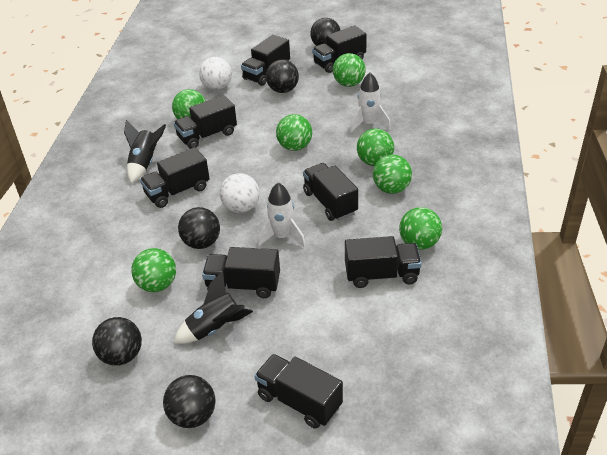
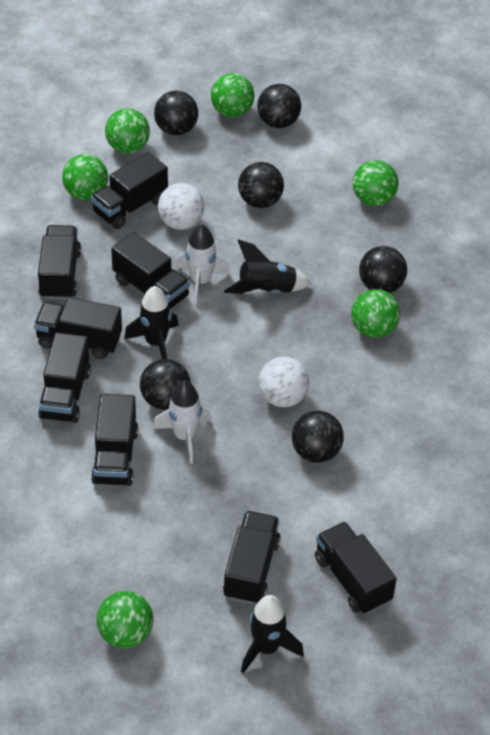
black ball: [92,317,142,366] [163,375,216,428] [178,207,220,249] [266,59,299,93] [310,18,340,46] = 5 -> [140,359,191,410] [154,91,198,135] [238,162,284,208] [257,84,301,128] [292,411,344,463] [359,246,407,293] = 6
black rocket: [124,120,166,183] [174,271,253,344] = 2 -> [124,286,179,359] [224,239,312,294] [241,595,304,673] = 3
green ball: [131,248,176,292] [172,89,206,119] [276,114,312,151] [333,53,366,87] [357,128,394,166] [373,155,412,194] [399,207,442,250] = 7 -> [62,154,108,200] [96,591,153,648] [105,108,150,154] [211,73,255,117] [351,289,400,338] [353,160,399,206] = 6

